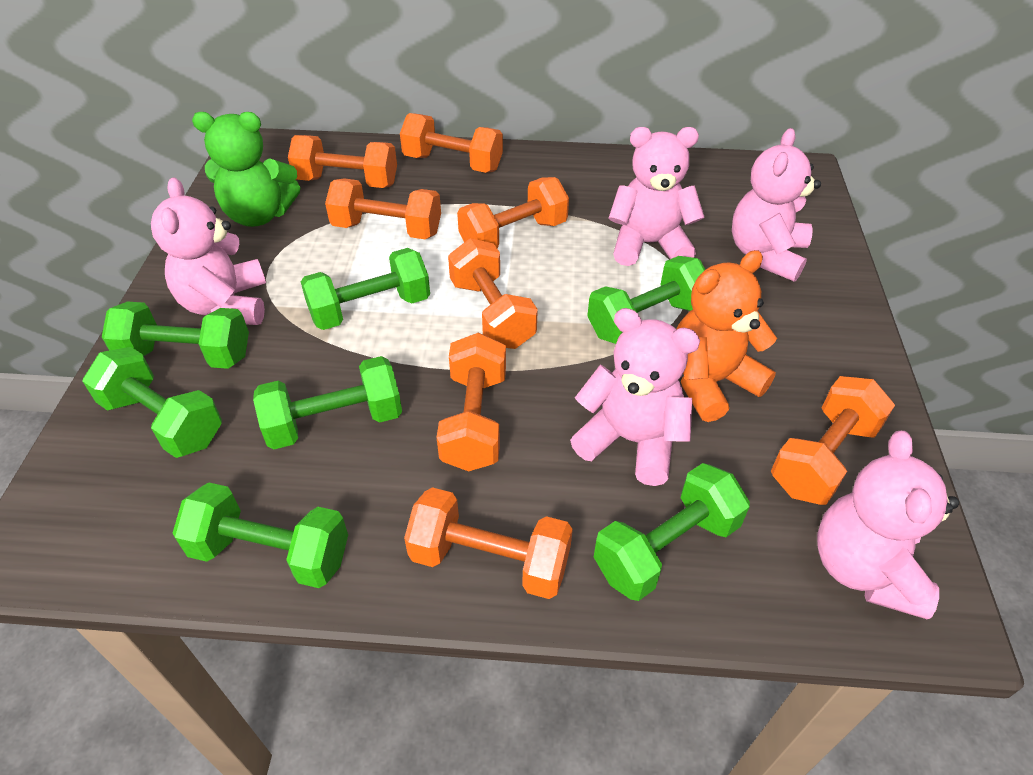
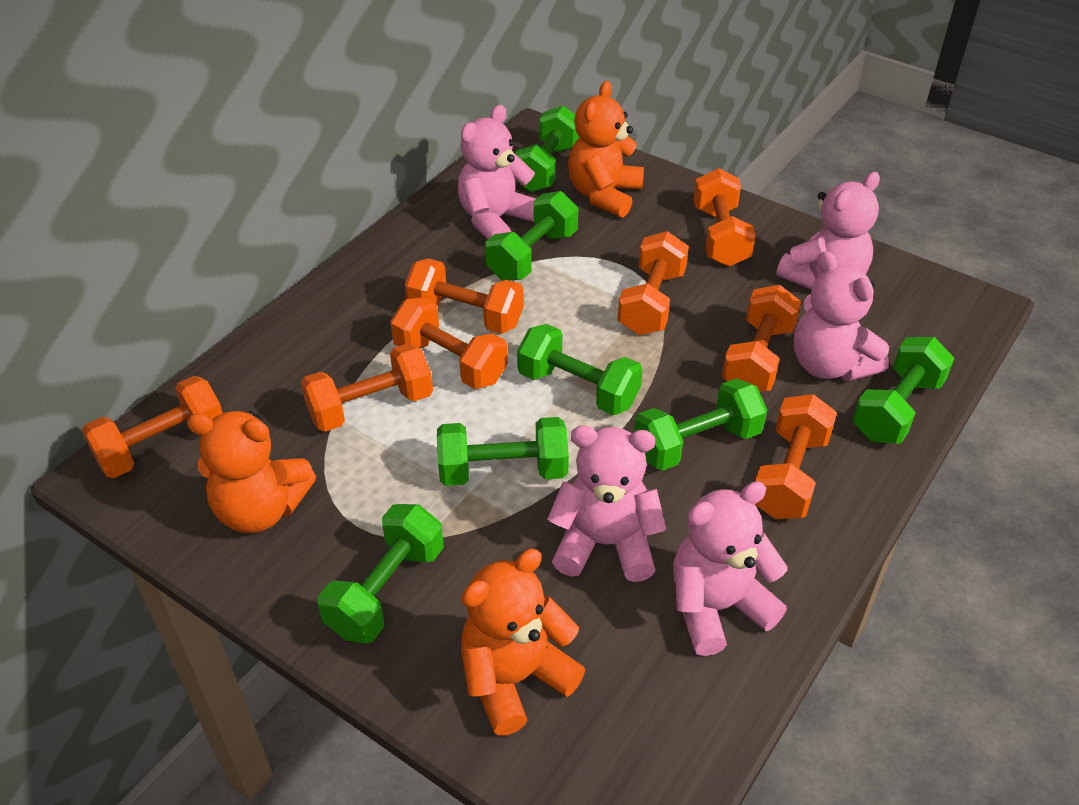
green teddy bear: [192,112,300,227] = 1 -> none = 0
orange teddy bear: [677,250,777,422] = 1 -> [187,411,316,533] [461,549,585,736] [568,81,644,218] = 3

